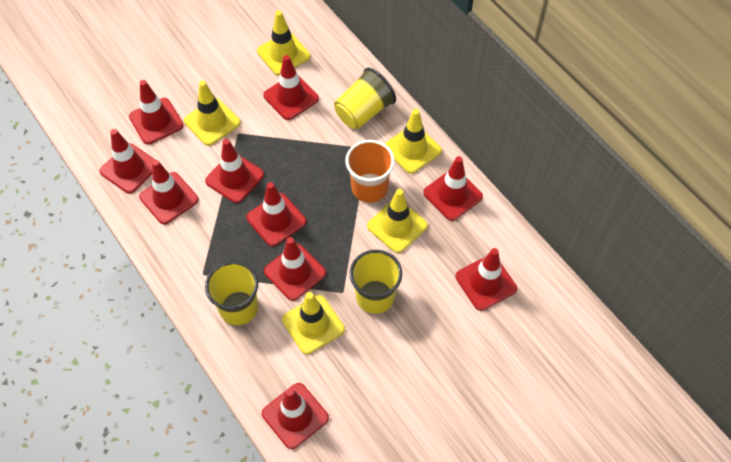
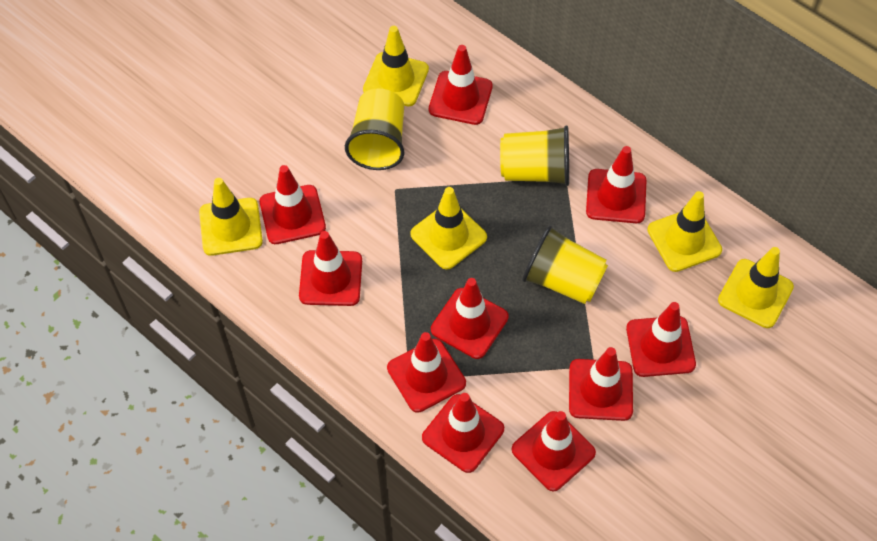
orange cup: [345,140,395,203] = 1 -> none = 0

